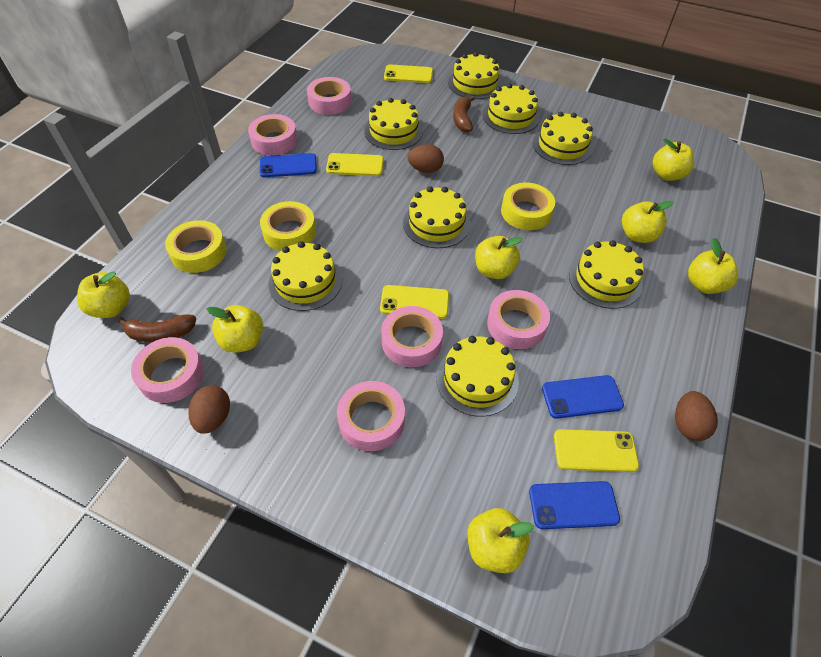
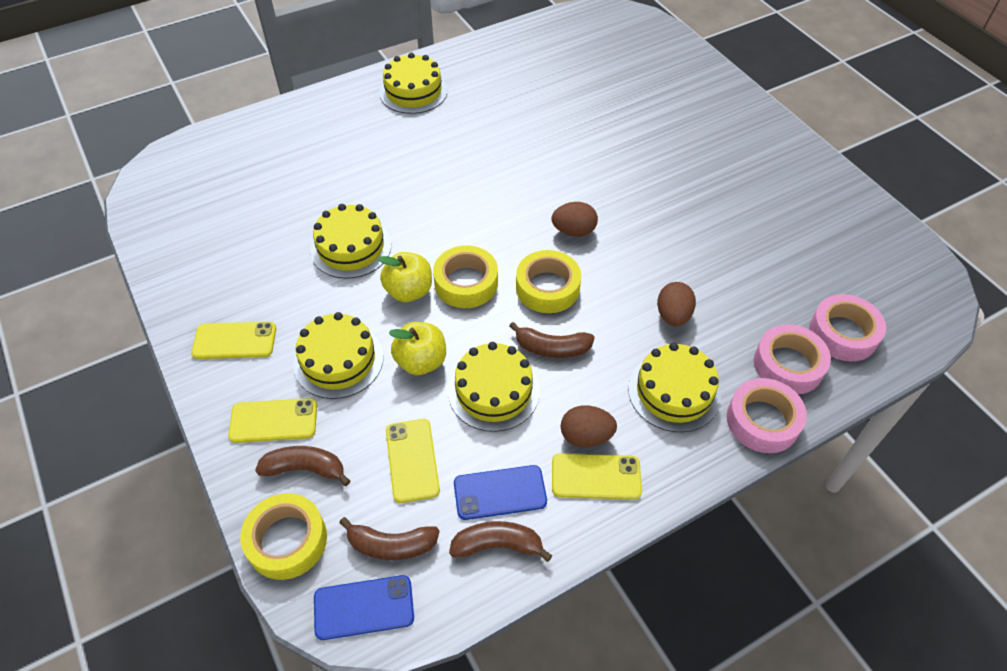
blue phone: [260,153,317,177] [529,481,620,529] [542,375,624,419] = 3 -> [314,575,414,640] [454,465,547,520] = 2
brown banana: [118,314,196,342] [453,96,475,132] = 2 -> [255,446,350,486] [339,517,440,560] [449,521,552,562] [509,322,595,358] = 4
pink tape: [131,337,204,403] [248,114,298,156] [307,77,351,115] [337,381,405,451] [381,306,443,368] [487,290,550,349] = 6 -> [727,378,807,453] [754,325,831,394] [809,294,886,362] = 3
yellow apple: [77,271,130,318] [207,305,263,353] [467,508,534,573] [475,236,523,279] [622,201,673,243] [653,139,694,181] [688,238,738,294] = 7 -> [378,252,432,302] [389,322,446,375] = 2
yellow cake: [268,241,342,311] [364,98,423,150] [403,186,470,248] [436,336,519,417] [448,52,502,99] [483,84,540,134] [533,112,593,165] [569,240,644,309] = 8 -> [293,312,383,399] [310,204,391,279] [379,53,448,114] [448,342,540,432] [628,342,721,432] = 5

